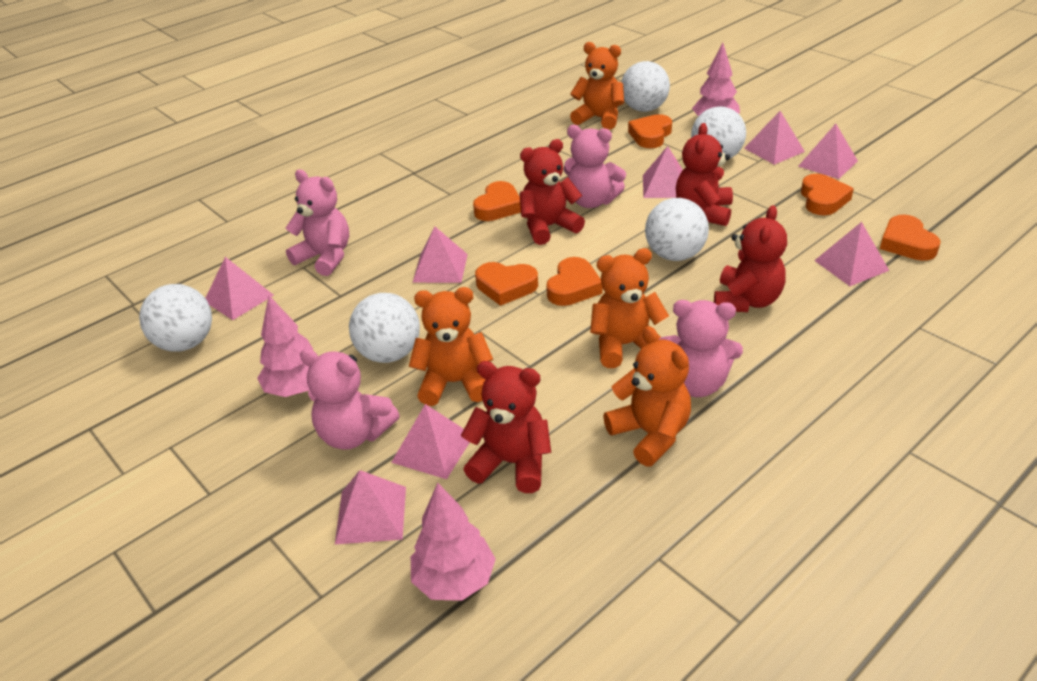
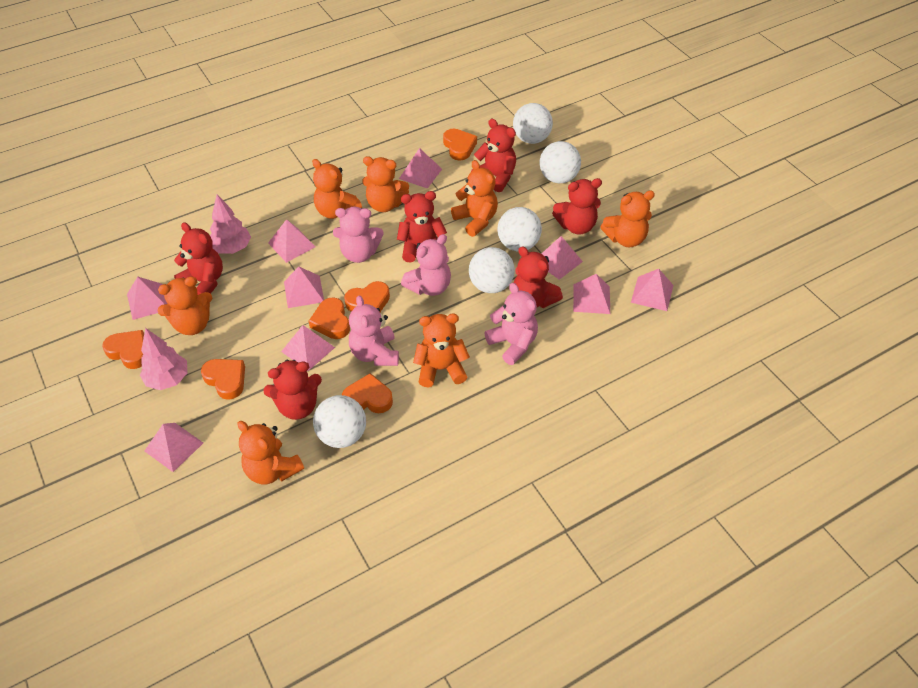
orange teddy bear: [409,287,493,406] [570,42,624,130] [590,248,669,368] [603,326,691,467] = 4 -> [157,276,212,335] [237,421,304,485] [312,159,362,219] [362,156,409,212] [413,313,470,387] [451,160,498,237] [601,191,655,247] = 7
pink pyramid: [205,257,274,320] [335,470,406,544] [391,404,470,479] [412,227,468,283] [643,146,683,198] [744,111,805,165] [798,124,858,179] [814,222,889,286] = 8 -> [127,277,168,320] [145,423,203,472] [268,219,316,263] [281,325,335,371] [284,267,324,308] [399,148,442,189] [541,236,583,280] [573,274,610,314] [631,269,673,311] = 9
pink tree: [257,295,313,397] [411,483,496,601] [692,42,740,116] = 3 -> [140,328,187,390] [210,195,251,254] = 2
red teddy bear: [461,361,551,493] [519,139,585,245] [676,123,733,226] [714,205,787,312] = 4 -> [174,222,223,295] [263,360,322,420] [397,191,447,262] [471,119,516,192] [514,246,563,308] [552,178,602,235] = 6

